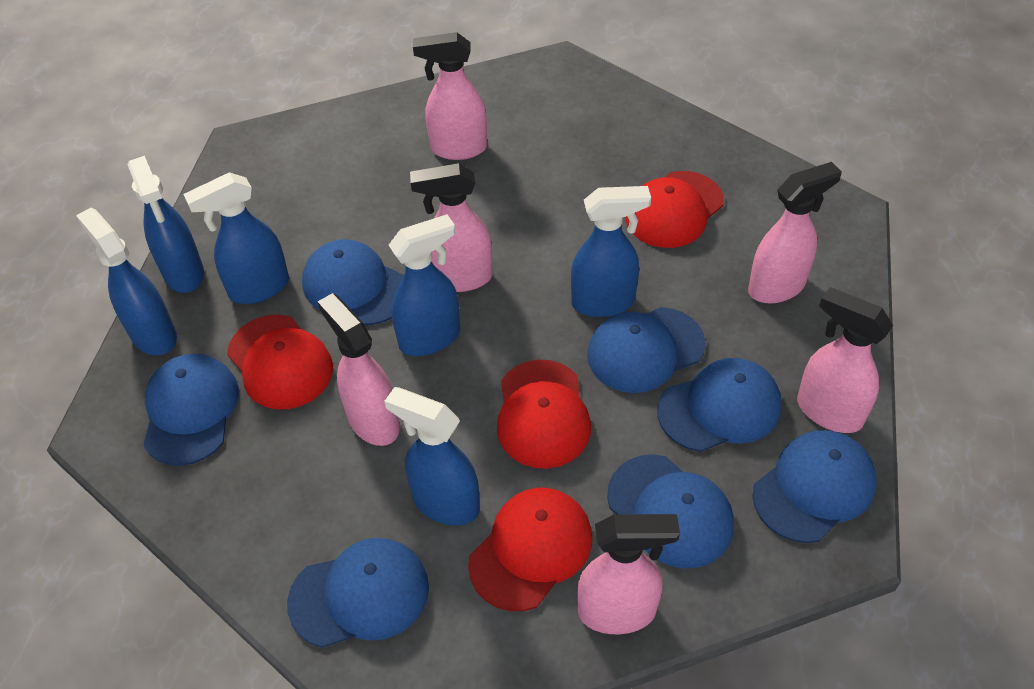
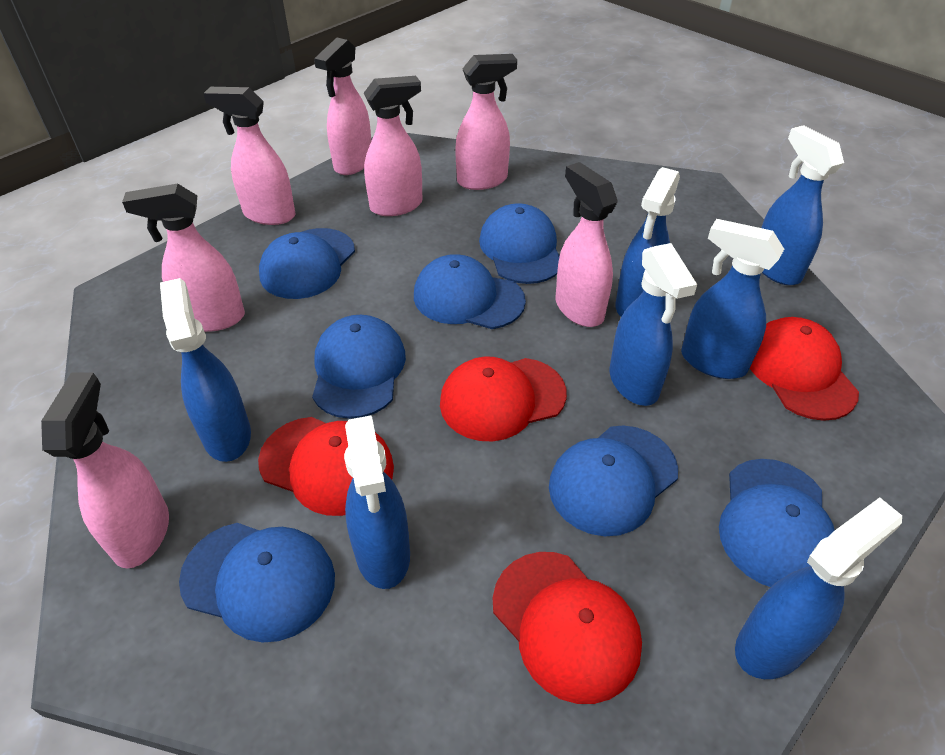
blue spray bottle: [76,208,177,355] [127,156,204,293] [183,172,289,304] [384,387,480,526] [389,214,460,356] [571,186,651,317] = 6 -> [160,278,251,462] [344,415,410,589] [609,243,697,406] [615,167,680,317] [681,219,784,379] [735,497,902,679] [761,125,844,285] = 7
pink spray bottle: [318,293,400,446] [410,163,492,292] [413,32,487,160] [577,514,680,634] [748,162,842,304] [797,287,893,433] = 6 -> [41,373,169,569] [122,184,245,332] [203,87,295,225] [314,38,371,175] [364,76,422,216] [455,54,517,190] [556,162,618,327] = 7

